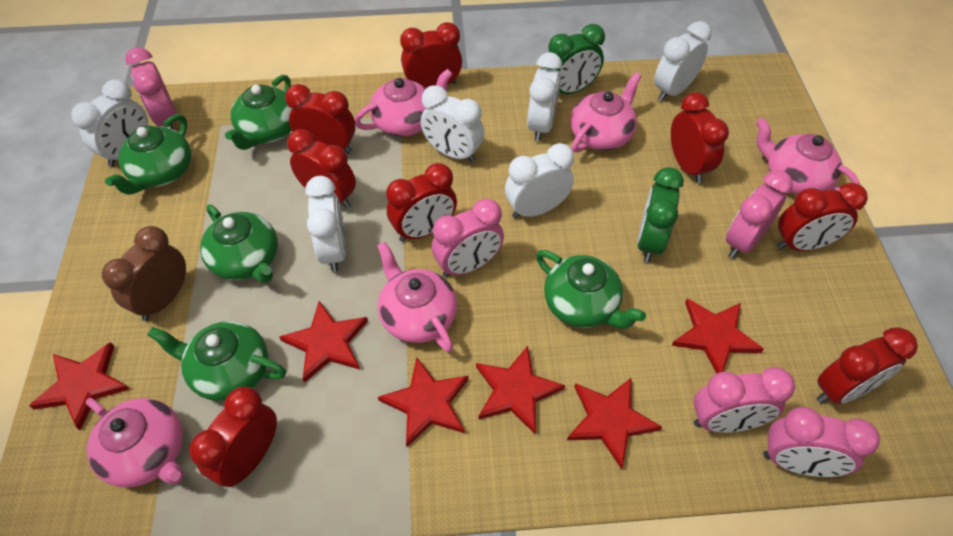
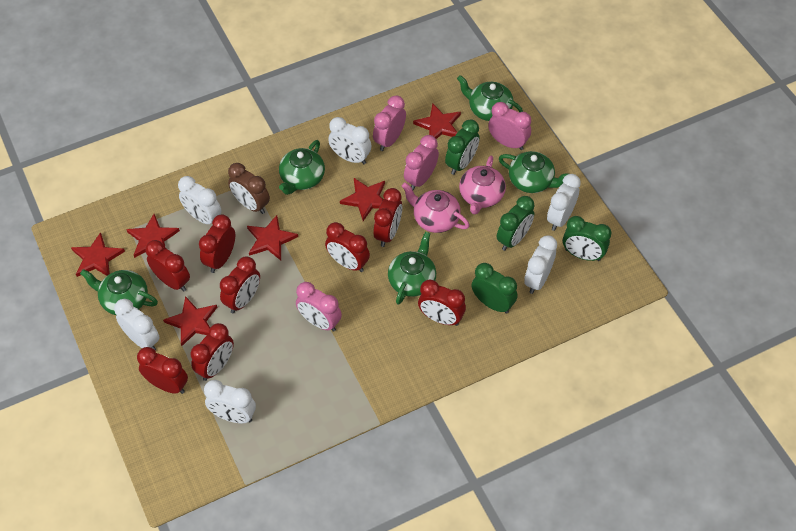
green clock: [544,24,605,94] [637,167,684,262] = 2 -> [445,119,480,175] [472,263,517,314] [497,196,535,251] [563,216,611,261] = 4
pink clock: [125,47,177,130] [432,199,504,277] [694,367,795,433] [726,170,793,258] [763,407,880,477] = 5 -> [296,282,342,332] [373,95,406,151] [404,135,439,191] [488,102,531,150] = 4
pink teapot: [86,398,184,488] [355,69,453,136] [377,242,457,352] [570,72,642,153] [756,118,860,194] = 5 -> [402,182,470,233] [459,156,506,214] = 2

